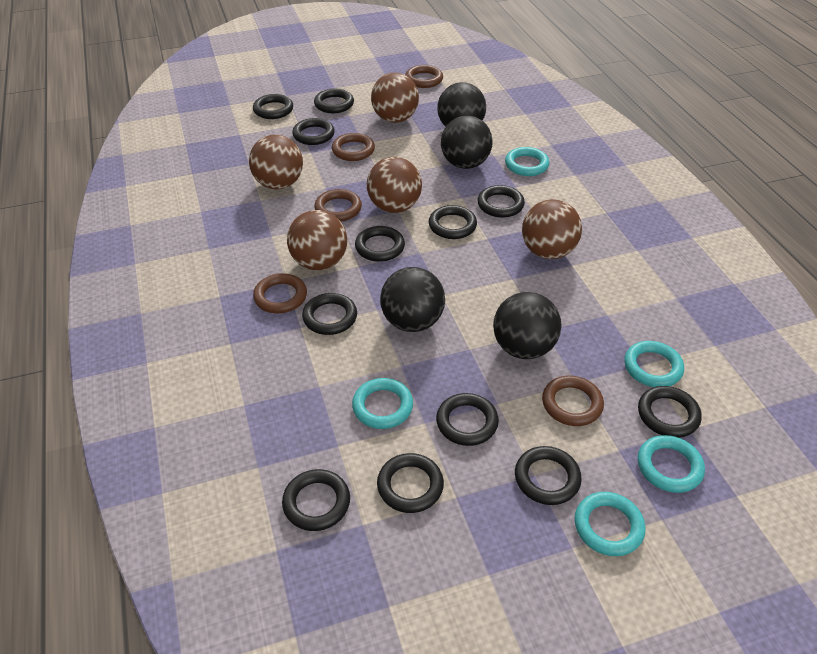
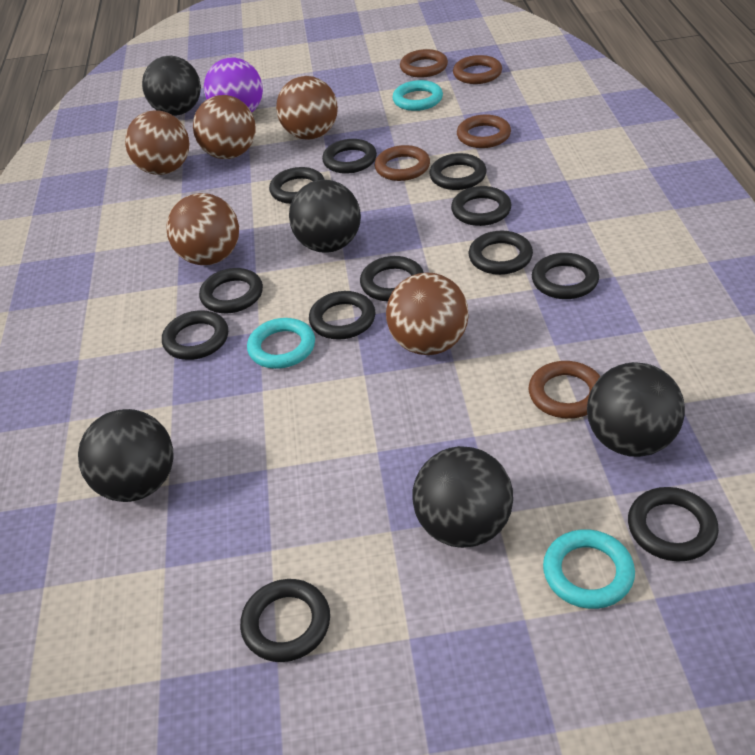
black ball: [380,267,445,332] [437,82,486,127] [441,116,493,169] [493,292,562,359] = 4 -> [78,409,174,502] [142,56,201,116] [289,180,361,253] [412,446,513,548] [587,362,685,457] = 5
purple ball: none = 0 -> [204,58,263,112] = 1
turquoise ring: [352,378,413,429] [505,147,549,176] [574,492,645,556] [624,341,684,387] [638,435,705,493] = 5 -> [247,318,315,369] [392,80,443,111] [543,529,635,609] = 3

